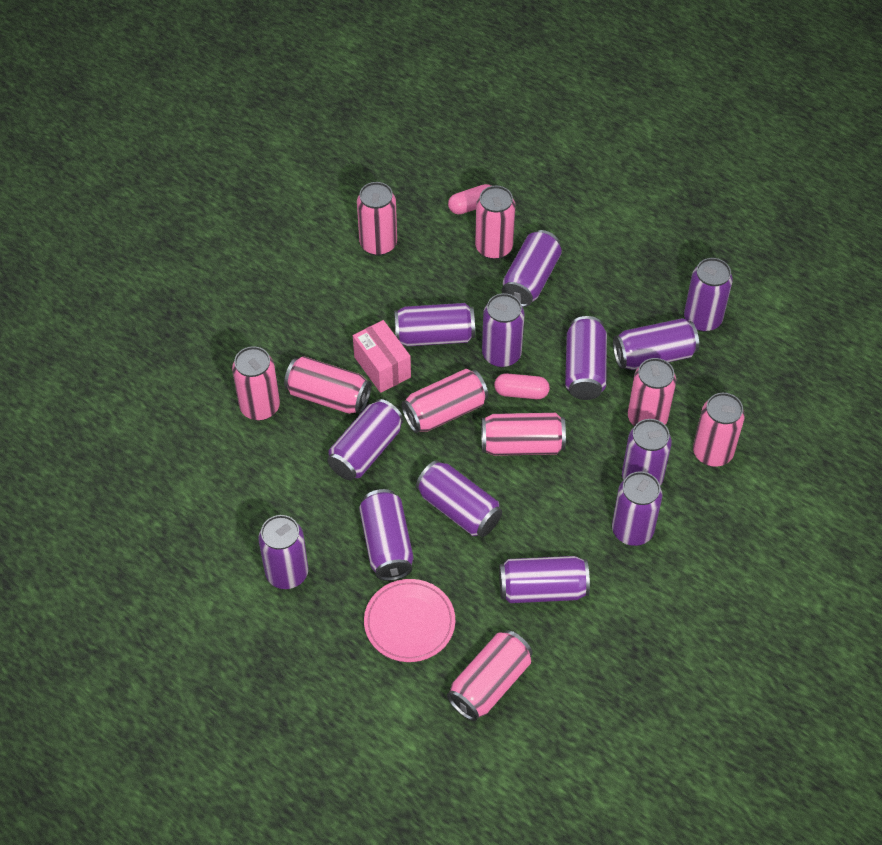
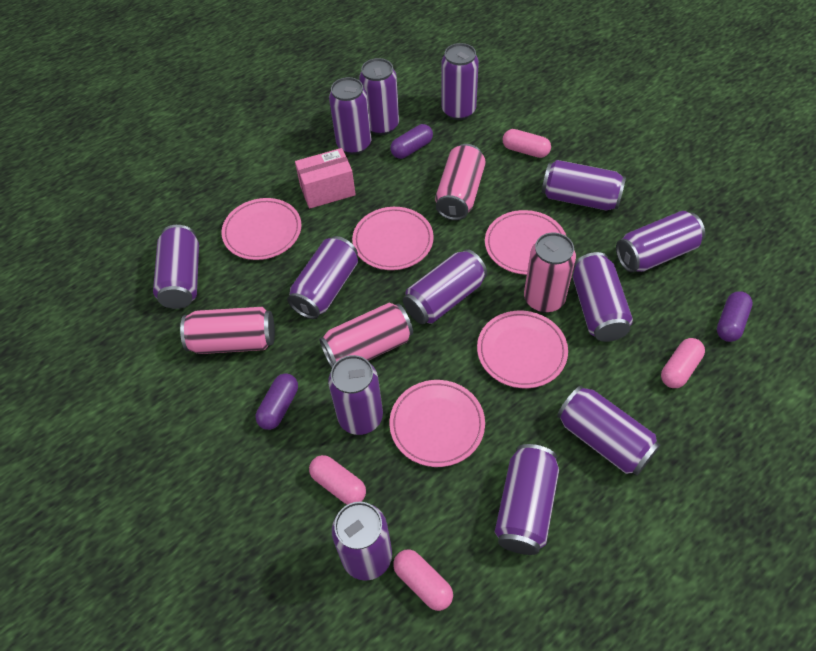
pink can: [232,346,280,421] [284,356,371,414] [357,182,397,256] [401,369,488,433] [447,630,533,721] [475,186,516,260] [481,413,566,456] [628,358,676,427] [693,393,745,467] = 9 -> [180,307,275,354] [319,303,413,368] [435,144,486,220] [524,232,576,313] = 4
pink capsule: [448,184,491,214] [494,373,550,399] = 2 -> [309,455,366,505] [393,549,453,611] [502,129,551,158] [661,338,705,388] = 4
pink plate: [364,579,455,662] = 1 -> [221,198,302,260] [352,207,434,270] [390,380,485,467] [477,311,568,388] [485,210,566,275] = 5
purple capsule: none = 0 -> [256,373,298,430] [390,124,433,159] [717,291,753,342] = 3

